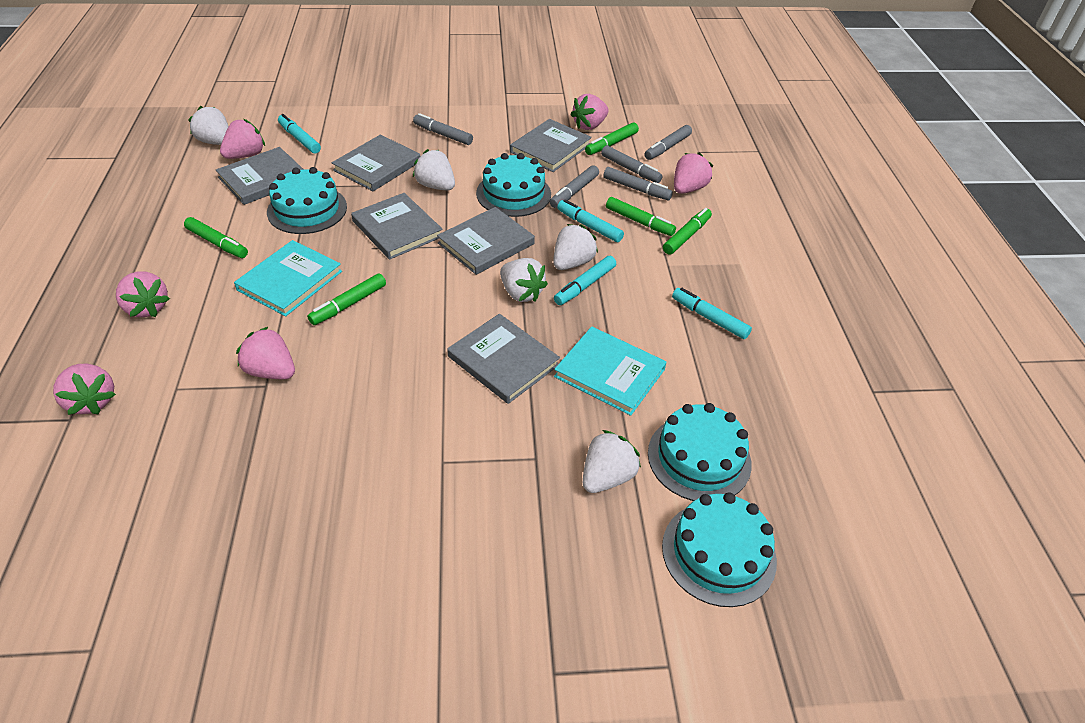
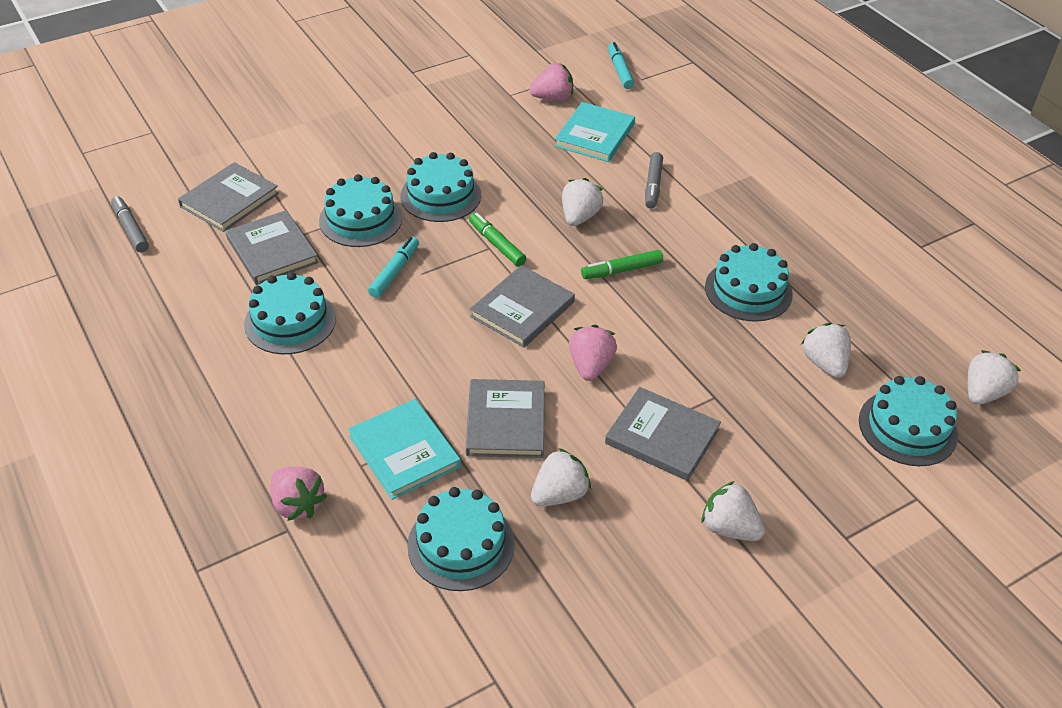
green marker: [184,217,248,258] [307,274,386,325] [585,122,639,155] [606,197,676,236] [663,208,712,255] = 5 -> [469,213,526,267] [581,250,663,279] = 2
grey book: [216,147,304,205] [332,135,420,191] [351,193,443,260] [437,207,535,275] [447,314,560,404] [510,119,592,172] = 6 -> [178,162,279,232] [226,210,319,285] [466,379,544,458] [470,265,575,348] [605,387,721,481] = 5
grey marker: [413,113,473,145] [549,165,599,208] [601,145,662,183] [603,167,673,200] [644,125,692,160] = 5 -> [111,196,149,252] [645,152,663,209] = 2
pink strawberry: [53,364,116,415] [116,271,170,317] [220,119,265,159] [236,327,295,379] [570,94,609,130] [674,152,713,194] = 6 -> [271,466,327,521] [530,63,573,101] [569,325,617,381] = 3
turquoise cake: [267,167,347,234] [476,153,551,217] [648,403,752,501] [662,492,777,607] = 4 -> [244,272,336,354] [319,174,402,247] [401,152,481,222] [407,487,515,591] [705,243,793,322] [859,376,958,466] = 6
turquoise marker: [278,114,321,154] [554,256,616,305] [557,199,624,242] [672,288,752,339] = 4 -> [368,237,419,298] [608,42,635,89] = 2

